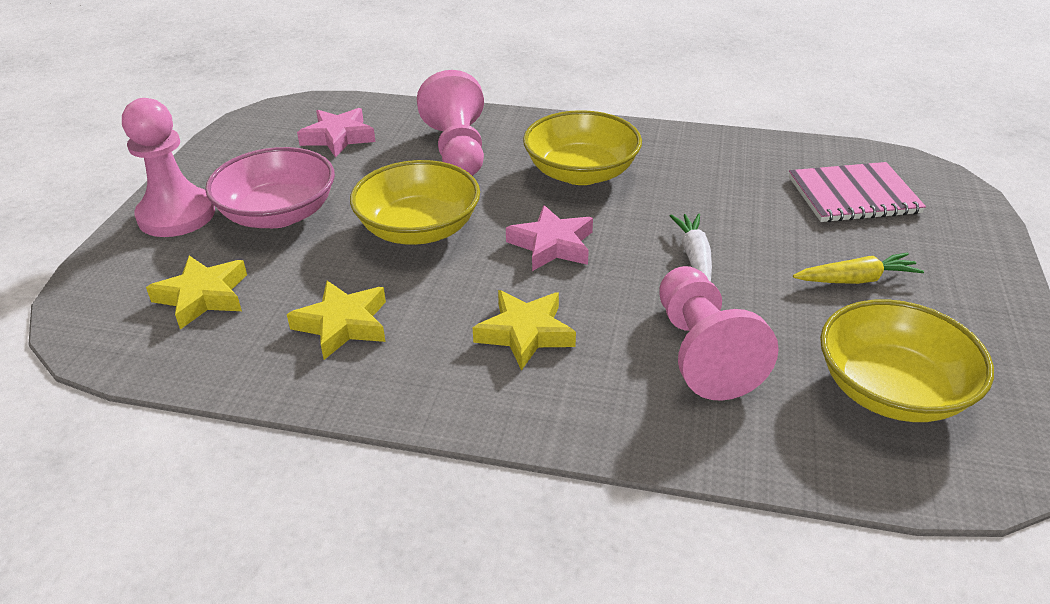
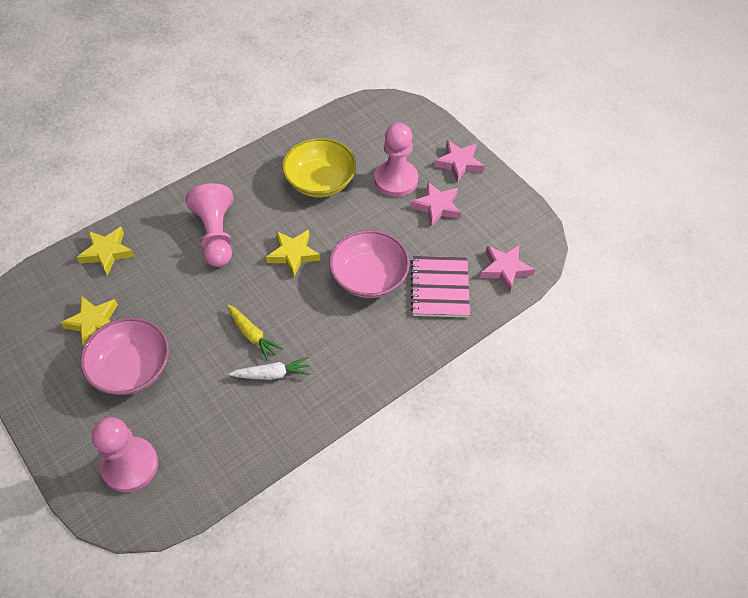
pink bowl: [205,147,335,228] = 1 -> [80,318,169,395] [329,230,410,298] = 2
pink star: [297,108,376,158] [506,205,593,271] = 2 -> [411,182,461,227] [434,140,484,183] [480,244,535,293] = 3
yellow bowl: [350,160,480,245] [523,110,642,185] [820,299,994,422] = 3 -> [282,138,356,197] = 1

